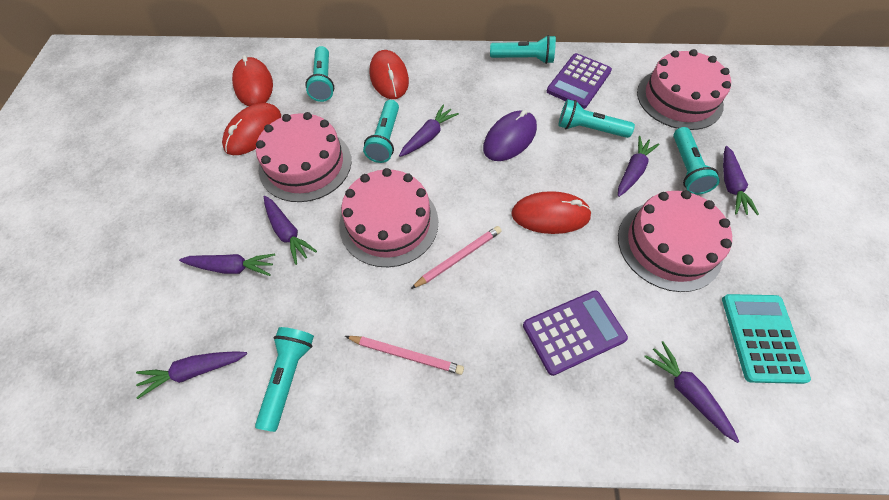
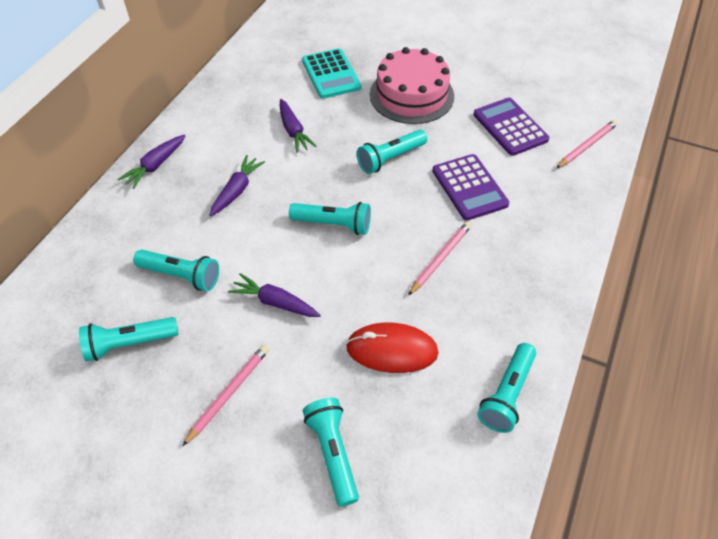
pink cake: [256,112,351,202] [339,168,438,267] [618,190,732,292] [637,49,731,130] = 4 -> [370,47,454,124] = 1
pink pencil: [345,336,464,375] [411,226,501,289] = 2 -> [182,345,269,446] [408,221,472,296] [556,120,618,168] = 3
purple carrot: [136,351,247,399] [179,254,275,276] [264,196,317,265] [399,105,459,157] [618,136,659,197] [644,341,739,443] [723,146,759,215] = 7 -> [118,134,186,189] [209,155,265,216] [228,273,321,317] [280,99,317,153] = 4
purple mouse: [483,110,537,161] = 1 -> none = 0
red mouse: [222,103,281,155] [232,55,273,106] [370,50,409,99] [511,191,592,234] = 4 -> [346,322,438,373] = 1

